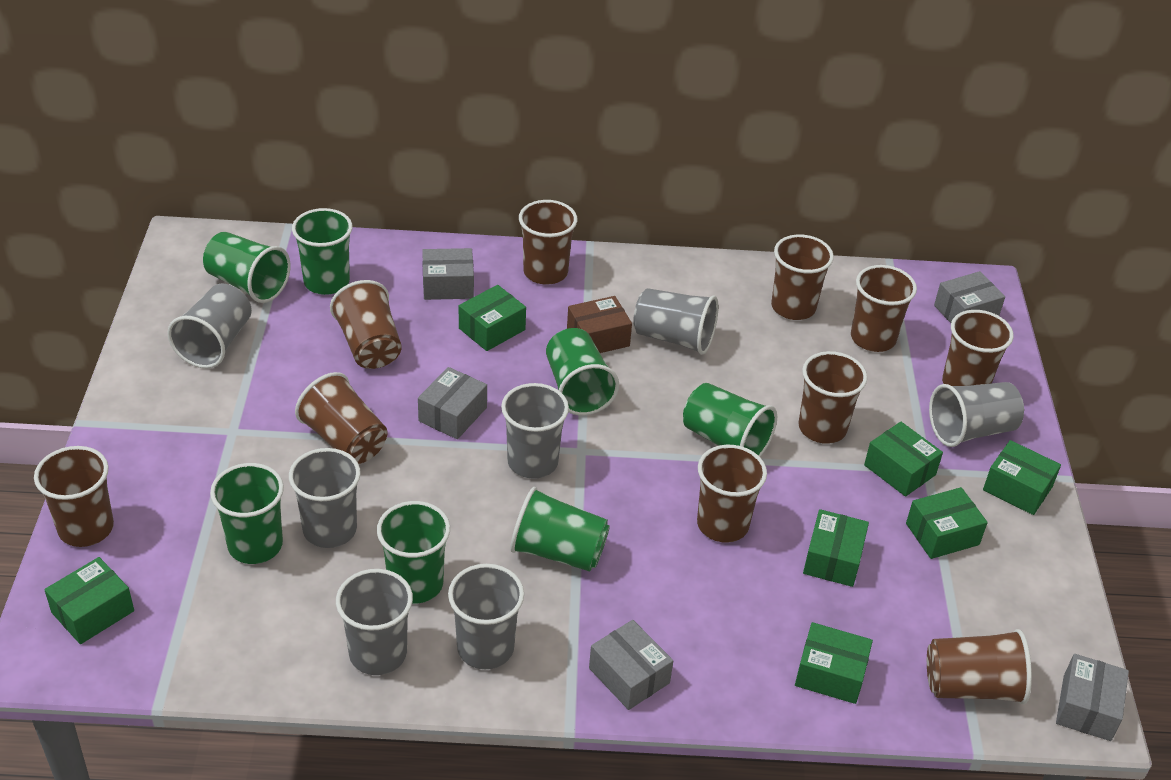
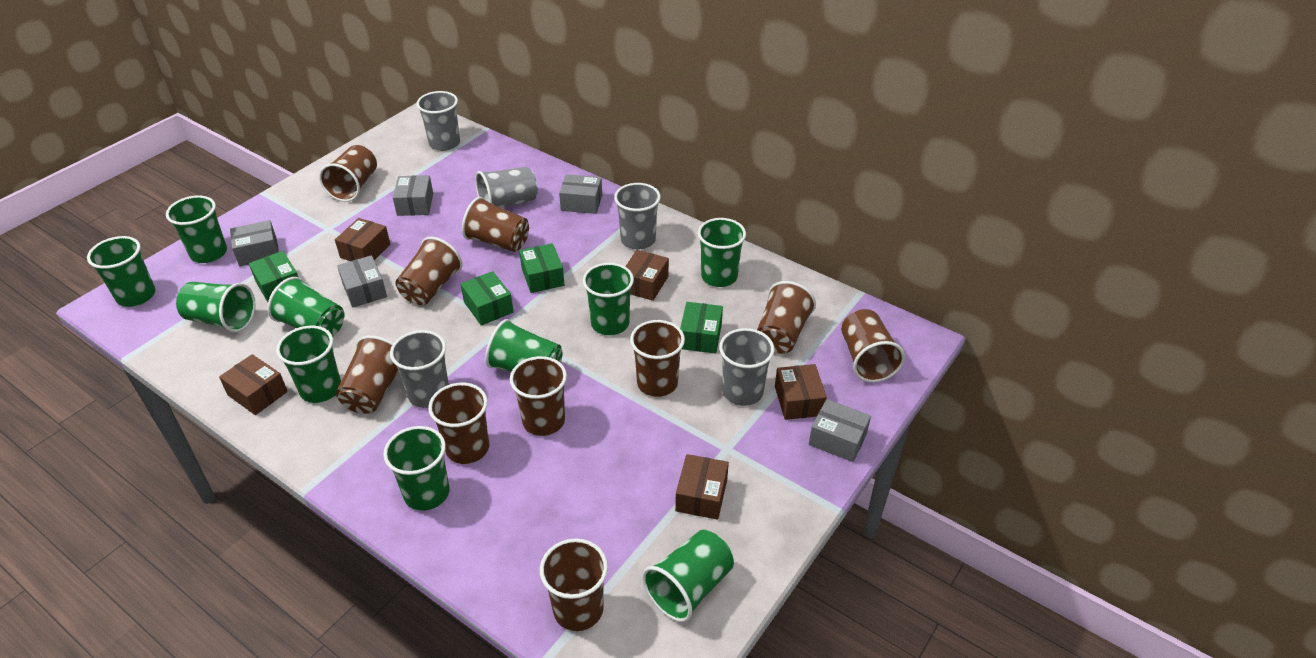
brown box: [567,296,632,353] = 1 -> [219,354,288,415] [335,218,390,261] [625,250,669,301] [675,454,729,520] [775,364,827,420] = 5
green box: [44,557,134,644] [459,285,526,351] [795,622,873,704] [803,509,869,587] [864,422,943,497] [906,487,988,559] [983,440,1061,515] = 7 -> [249,251,298,302] [460,271,513,326] [519,243,564,293] [680,302,723,354] = 4
green cup: [203,232,290,303] [210,463,284,564] [292,208,352,295] [377,501,450,603] [510,487,610,571] [546,328,619,416] [683,383,777,457] = 7 -> [87,236,155,307] [166,195,227,263] [176,282,256,333] [267,277,344,337] [276,326,341,403] [383,426,450,511] [485,319,563,372] [583,263,634,335] [642,530,734,622] [698,218,746,287] = 10
grey cup: [167,284,252,369] [289,448,361,548] [336,569,413,675] [448,564,524,669] [501,383,569,479] [633,288,719,355] [929,382,1024,447] = 7 -> [390,330,449,408] [417,91,460,151] [475,167,538,208] [614,183,661,249] [719,328,774,406] = 5

